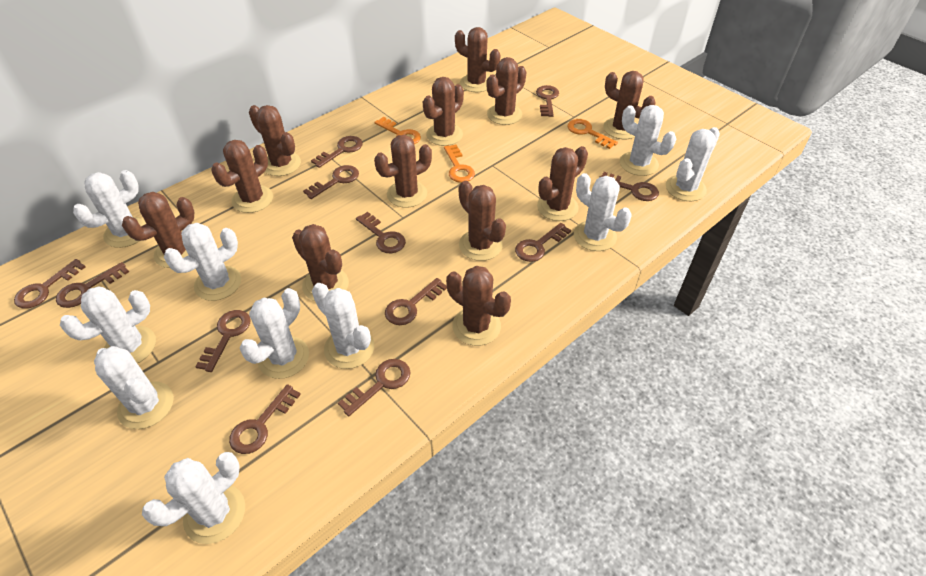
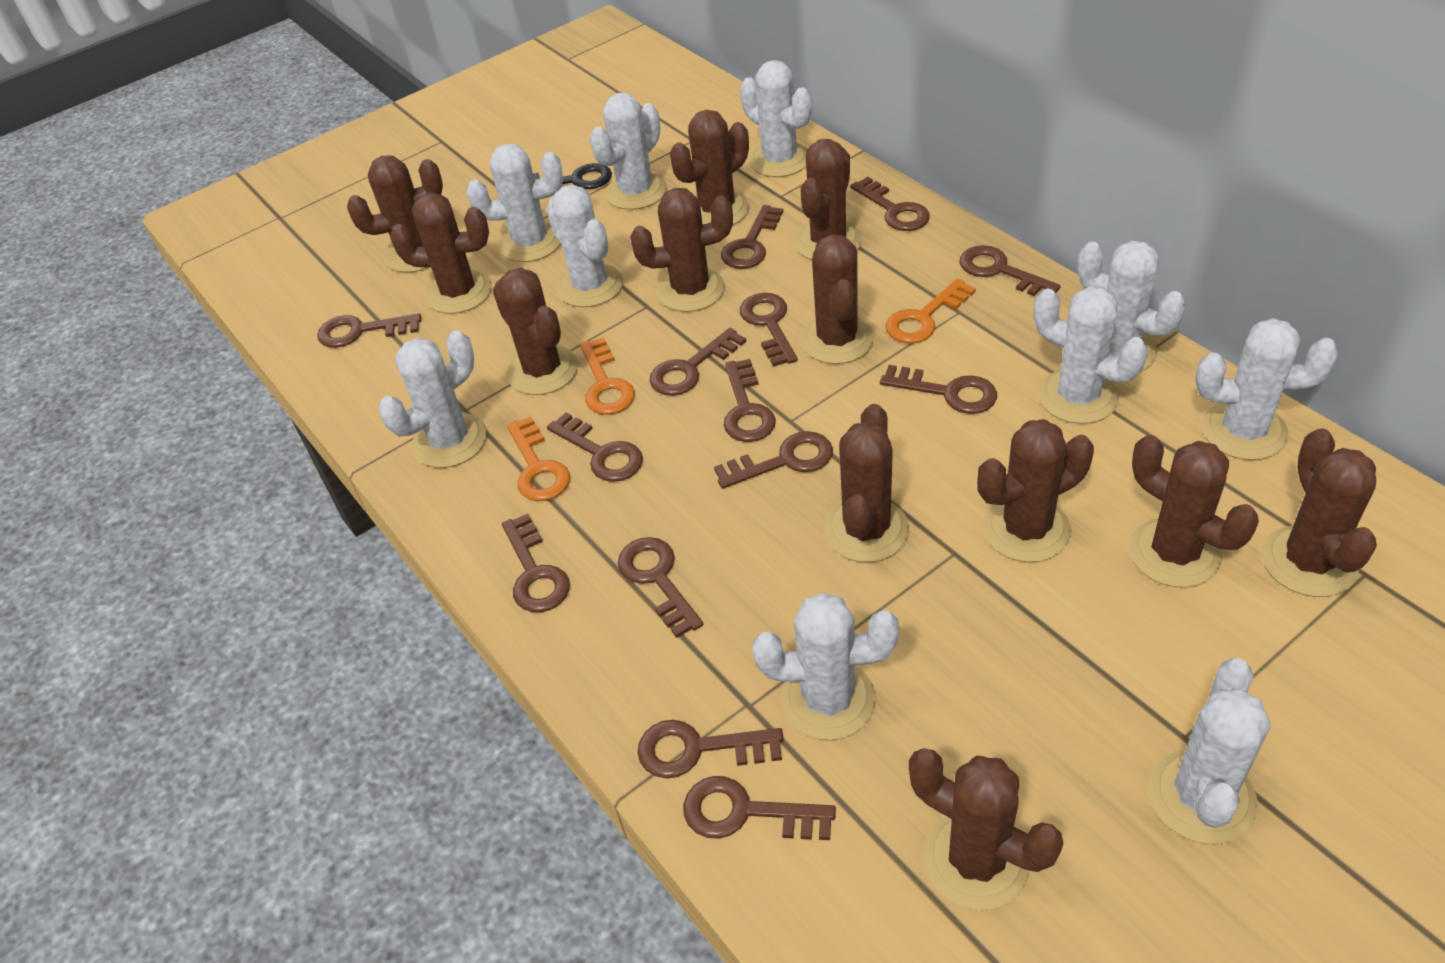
black key: none = 0 -> [533,163,612,189] = 1
brown key: [14,259,85,309] [56,262,129,308] [195,310,251,372] [229,384,301,454] [303,165,359,199] [311,136,363,168] [338,359,410,417] [356,212,406,253] [385,278,447,325] [515,223,571,262] [536,85,559,117] [600,172,659,201] = 12 -> [317,313,421,348] [502,514,570,612] [547,412,643,482] [618,537,704,638] [637,720,783,778] [650,328,746,396] [683,776,836,840] [714,431,833,489] [721,205,783,269] [724,359,776,442] [740,293,798,367] [851,177,930,231] [880,365,997,414] [960,245,1060,296] = 14

